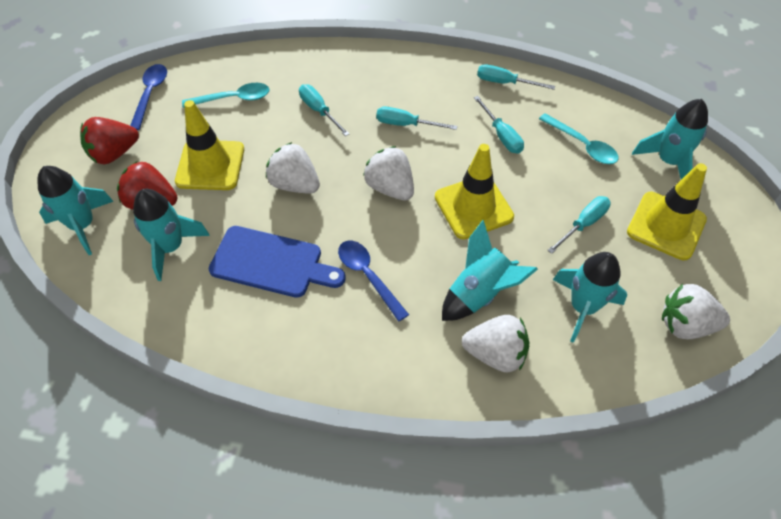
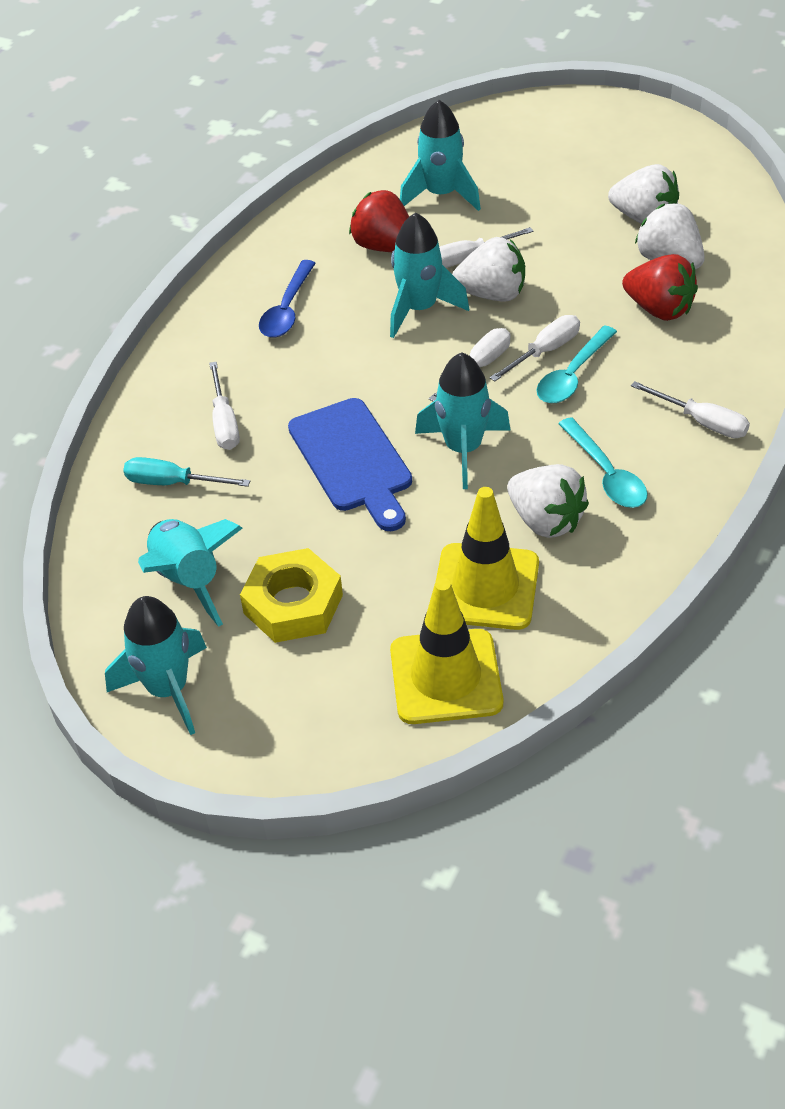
blue spoon: [130,64,167,130] [338,241,409,322] = 2 -> [259,260,316,338] = 1
turquoise screwdriver: [299,84,349,136] [376,107,458,130] [474,96,524,154] [477,64,555,90] [547,196,611,254] = 5 -> [123,457,250,487] = 1
white screwdriver: none = 0 -> [209,362,240,450] [429,328,510,401] [439,227,534,268] [490,315,580,381] [631,381,750,438] = 5
yellow nut: none = 0 -> [240,548,343,643] = 1
yellow traffic cone: [175,100,244,190] [435,144,514,239] [627,163,707,260] = 3 -> [390,578,503,724] [436,487,539,630] = 2

